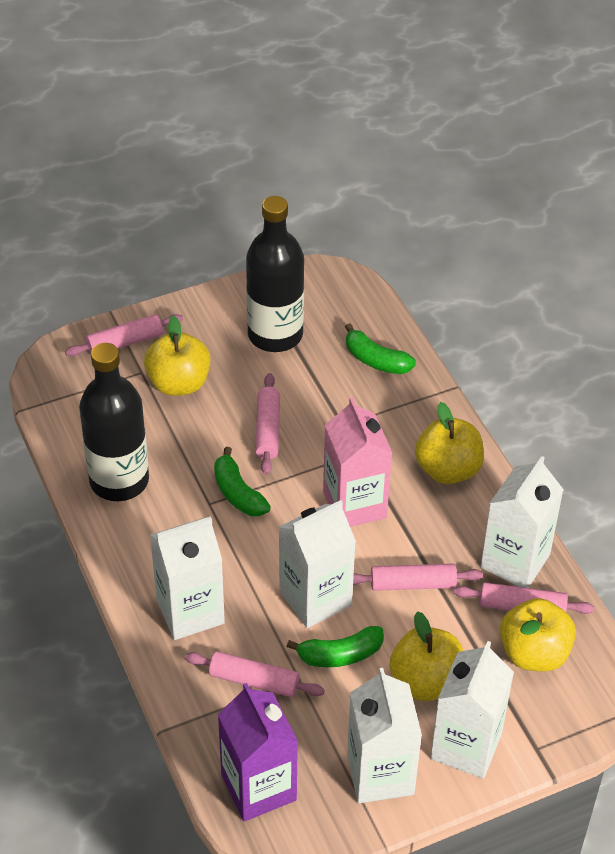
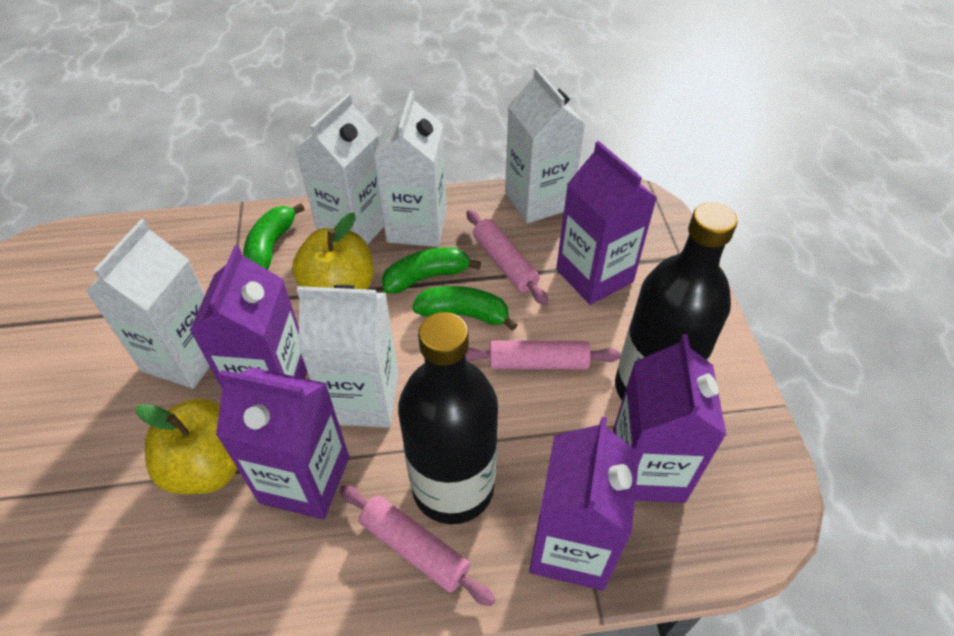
pink carton: [323,397,392,527] = 1 -> none = 0
pink rolling pin: [65,314,183,356] [185,651,325,697] [255,373,280,475] [353,564,483,591] [454,582,594,614] = 5 -> [339,485,495,606] [465,340,621,369] [466,210,548,305] = 3
purple carton: [218,683,298,821] = 1 -> [190,246,307,388] [216,367,349,519] [529,417,640,591] [556,141,657,305] [612,334,727,503] = 5
yellow apple: [144,316,211,396] [389,611,463,701] [415,402,484,484] [500,598,576,671] = 4 -> [135,398,237,494] [292,213,374,289] = 2

